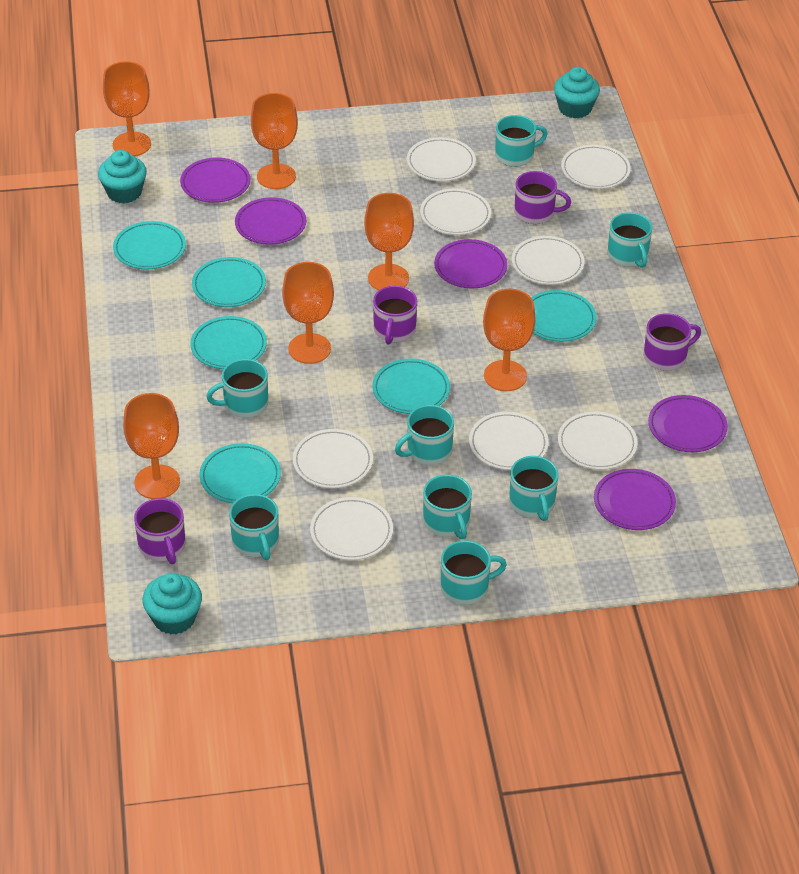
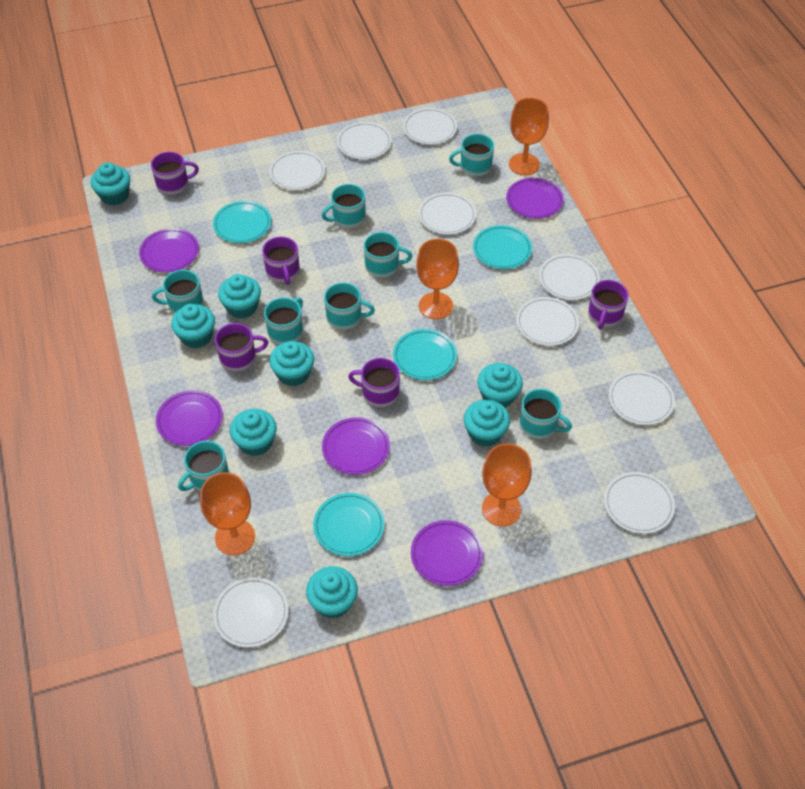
orange goblet: [103,61,151,156] [123,393,180,499] [251,93,298,189] [282,262,334,364] [364,193,414,291] [483,289,536,391] = 6 -> [200,472,255,556] [416,239,459,319] [482,443,532,527] [509,98,549,175] = 4
purple mug: [134,498,185,564] [373,286,417,344] [514,171,571,224] [644,313,701,371] = 4 -> [151,152,199,195] [215,323,268,371] [262,237,300,285] [348,358,400,407] [588,280,629,330] = 5
turquoise cupcake: [98,150,147,204] [142,573,202,634] [554,67,600,119] = 3 -> [91,162,130,205] [171,304,215,348] [218,274,261,319] [230,409,277,456] [269,341,314,387] [306,566,358,618] [464,400,510,447] [477,363,523,408] = 8
turquoise plate: [113,221,186,269] [190,316,267,369] [192,257,266,307] [200,443,281,503] [372,359,450,414] [531,290,597,342] = 6 -> [213,201,271,243] [313,493,385,556] [393,329,457,380] [473,225,532,269] = 4
white plate: [293,429,373,488] [310,497,393,560] [407,137,476,181] [420,189,491,235] [469,412,549,470] [512,236,585,285] [558,412,638,470] [561,145,631,189] = 8 -> [213,577,289,648] [269,151,325,190] [337,122,392,160] [403,108,457,145] [418,192,476,235] [516,297,579,346] [539,254,600,300] [604,472,675,534] [608,371,675,425] = 9

